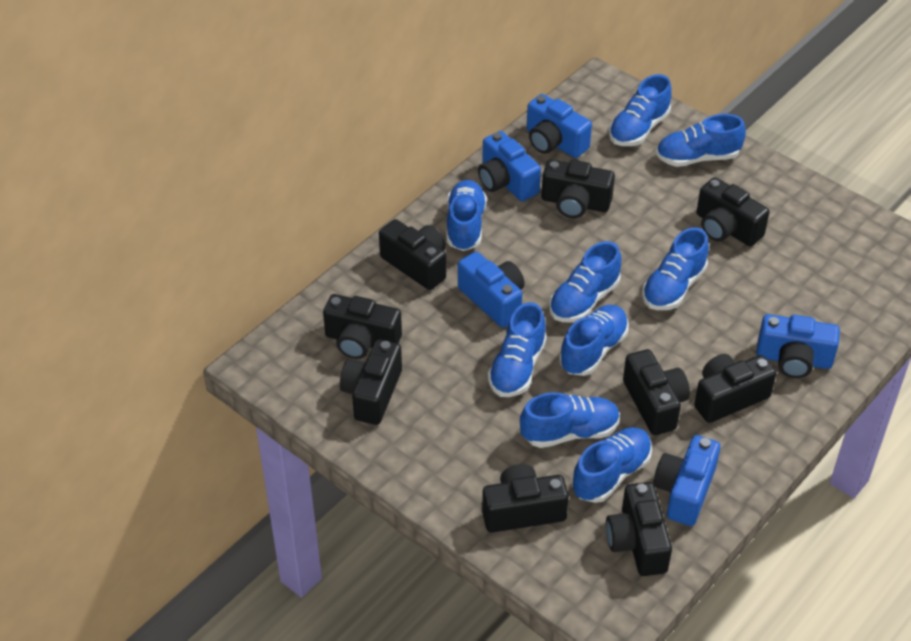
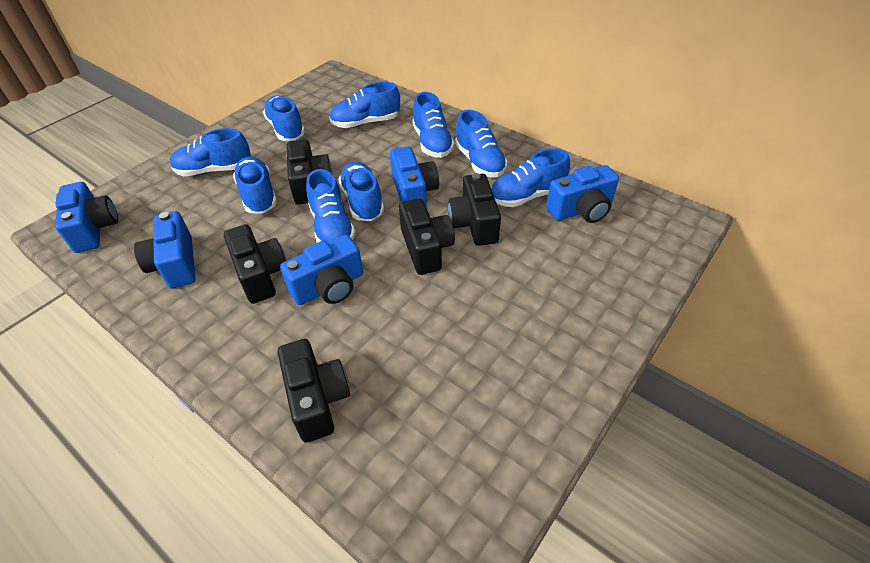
black camera: [323,294,402,359] [340,339,402,425] [379,219,446,290] [482,464,569,533] [541,159,615,218] [606,482,672,576] [623,349,690,435] [694,354,776,423] [697,177,770,246] = 9 -> [224,224,286,304] [278,339,350,443] [287,139,333,204] [399,198,455,275] [448,173,501,246] = 5

